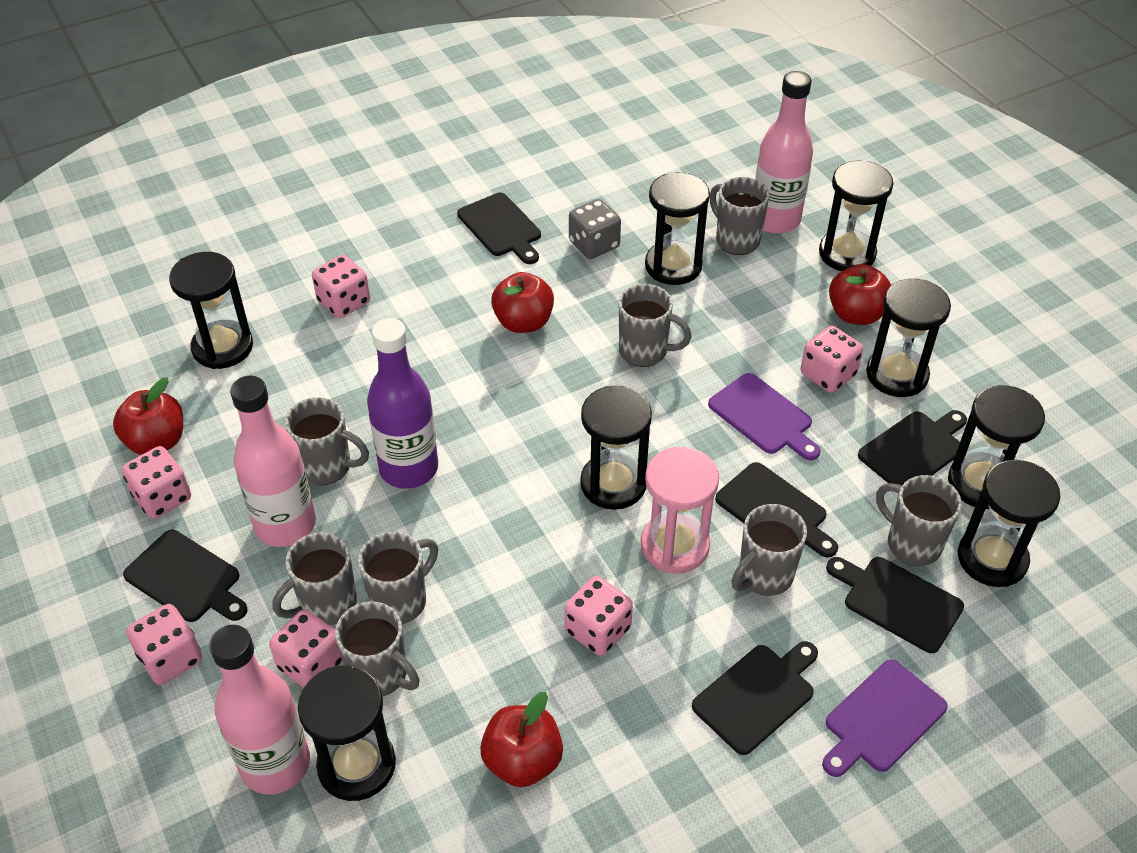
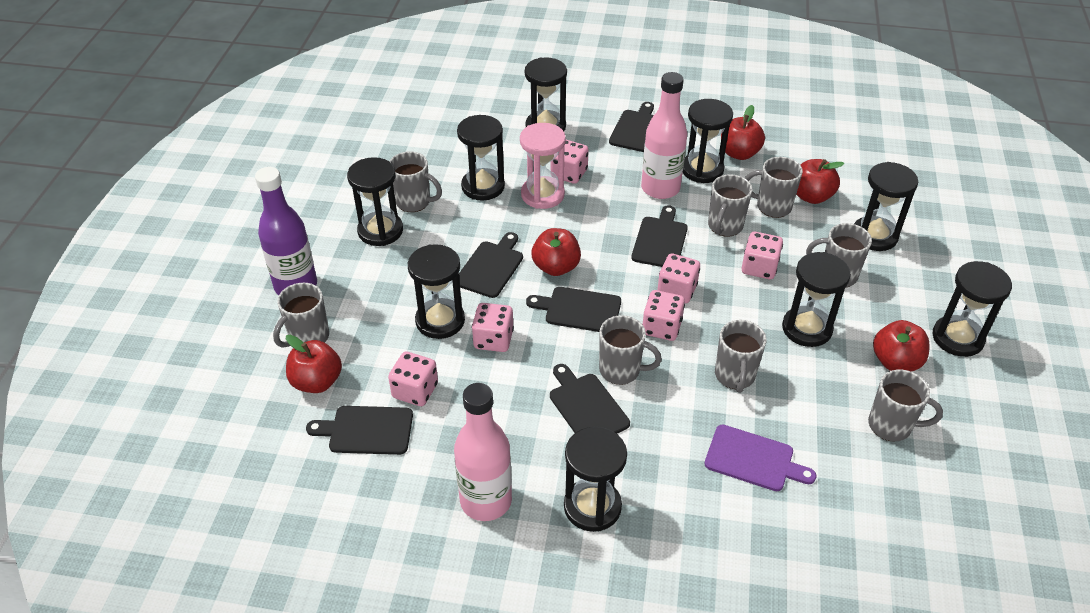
black hourglass: [169,252,253,369] [298,666,396,801] [580,386,652,510] [645,172,710,285] [819,160,893,271] [866,279,951,397] [948,385,1045,509] [958,460,1060,587] = 8 -> [347,157,403,246] [408,244,465,339] [457,115,505,201] [525,57,567,131] [564,427,627,532] [683,99,733,183] [782,252,851,347] [854,162,918,251] [933,261,1012,357] = 9
grey dice: [569,199,621,259] = 1 -> none = 0
pink bottle: [209,625,310,795] [230,376,316,547] [755,71,813,234] = 3 -> [454,383,512,521] [641,72,687,199] = 2
purple cutting board: [708,373,821,460] [822,659,948,777] = 2 -> [705,425,816,491] = 1
red apple: [113,377,183,455] [480,692,563,787] [491,272,554,333] [829,264,891,325] = 4 -> [286,335,342,393] [531,228,581,276] [721,105,765,160] [796,159,844,204] [873,320,930,371] = 5

